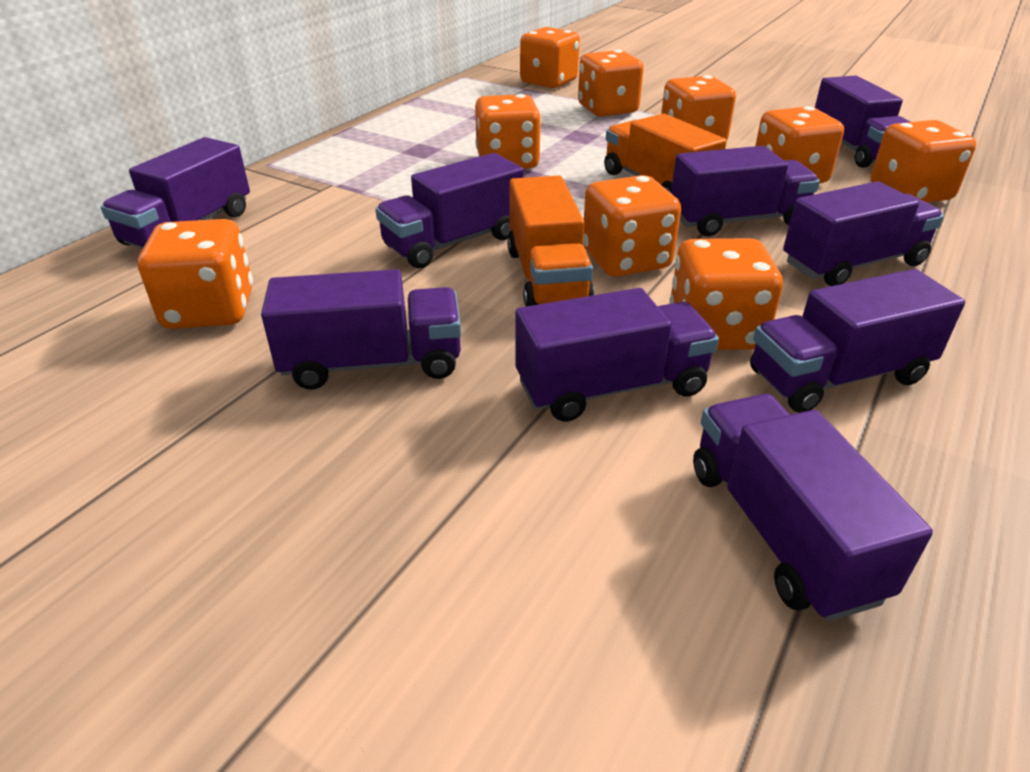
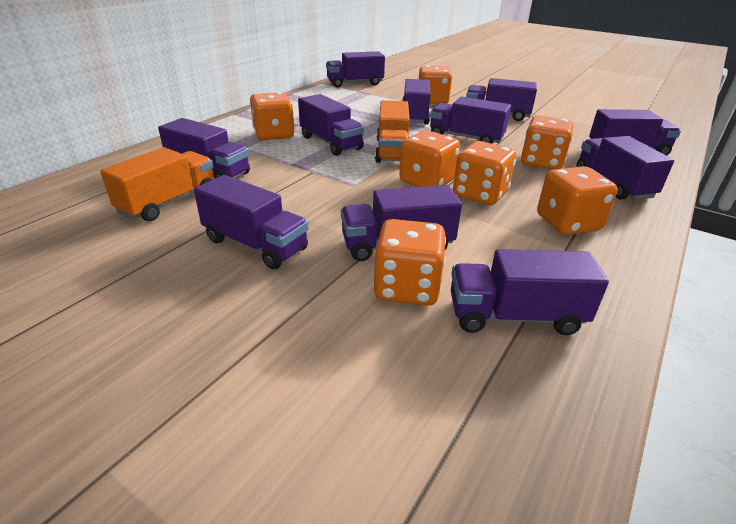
orange dice: [138,219,253,329] [475,94,541,169] [520,27,580,88] [578,50,644,117] [583,175,681,277] [661,75,736,140] [669,238,783,350] [755,106,844,183] [870,120,977,203] = 9 -> [250,92,295,140] [374,219,446,306] [399,130,460,187] [419,65,453,104] [453,141,516,205] [521,116,574,170] [537,166,618,235] = 7
purple truck: [101,137,250,249] [261,269,461,390] [375,153,524,268] [515,288,719,422] [671,146,820,236] [693,394,933,621] [750,269,965,413] [783,181,944,286] [815,76,910,168] = 9 -> [158,118,250,179] [194,175,309,270] [298,94,364,156] [326,51,385,88] [341,185,462,261] [402,79,431,125] [430,96,511,144] [451,249,609,335] [466,78,537,121] [577,136,674,200] [589,109,681,156] = 11

